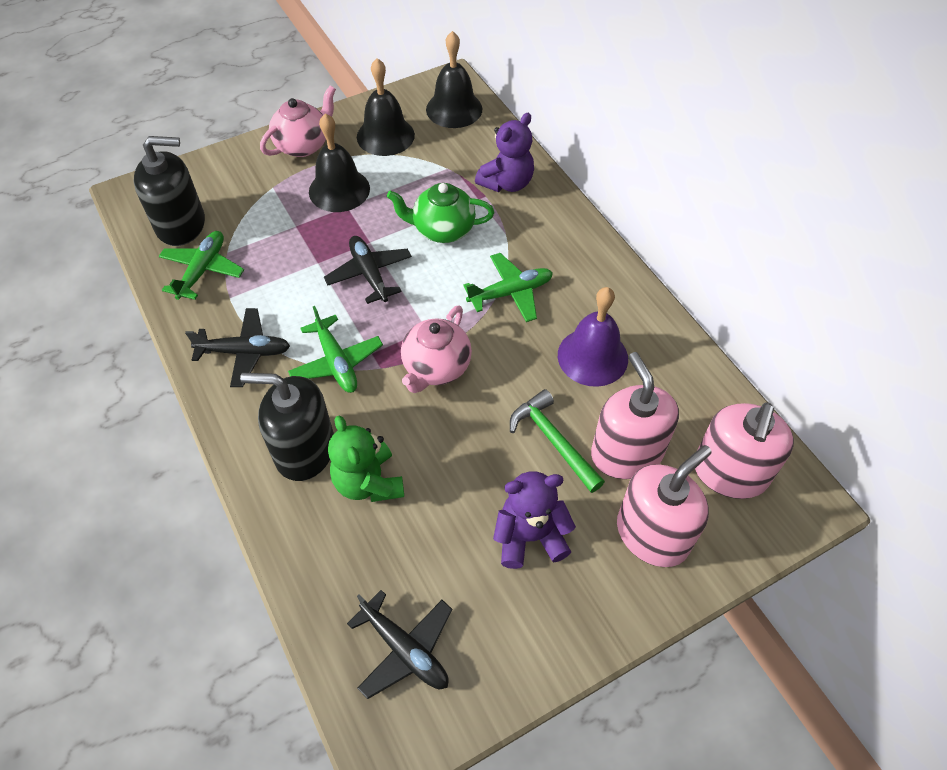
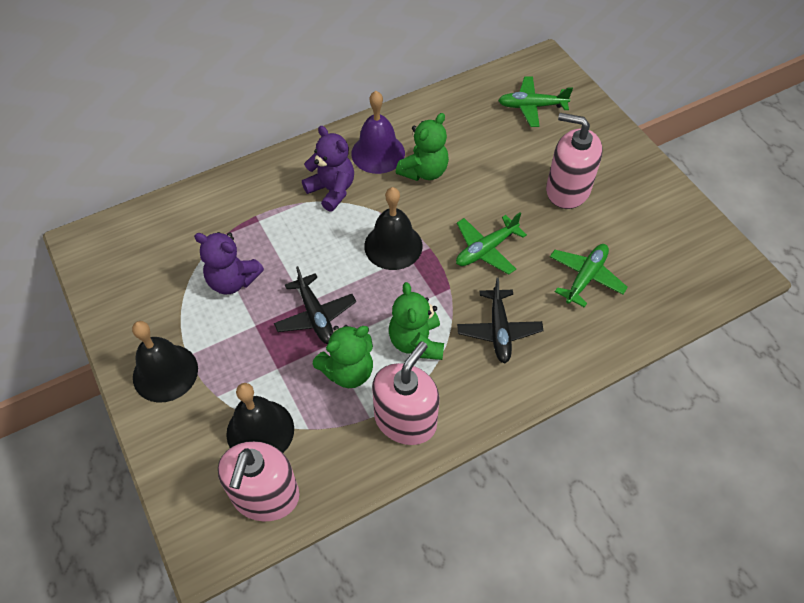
black plane: [185,308,290,387] [324,236,412,304] [347,590,452,699] = 3 -> [274,266,356,344] [457,278,544,363] = 2
black soap dispenser: [134,136,205,246] [240,373,334,481] = 2 -> none = 0
green hammer: [510,389,605,493] = 1 -> none = 0
green teapot: [387,183,494,243] = 1 -> none = 0
green teddy bear: [328,416,404,502] = 1 -> [313,325,373,388] [389,282,444,360] [396,113,449,181] = 3
pink teapot: [260,85,336,157] [401,305,472,393] = 2 -> none = 0

